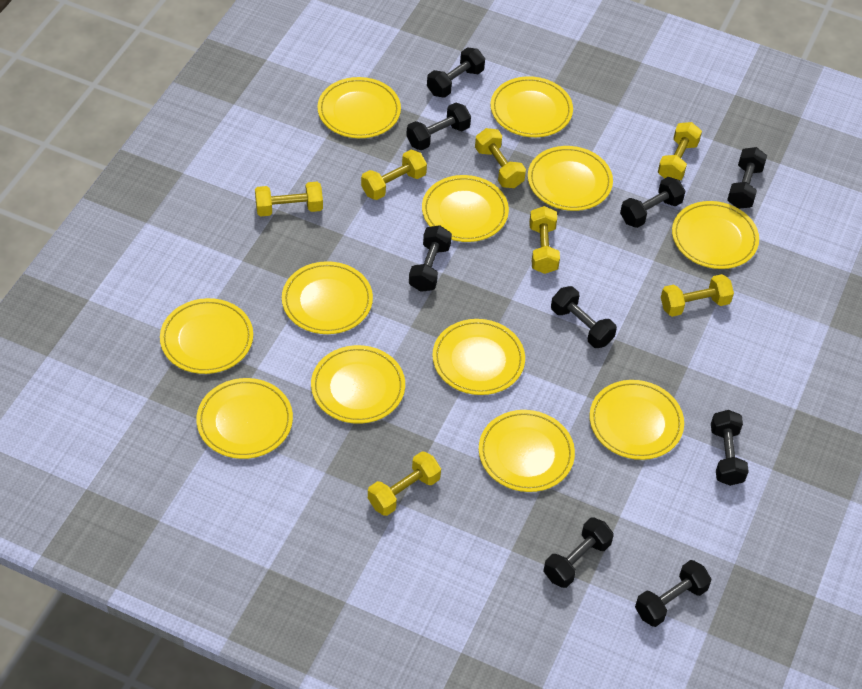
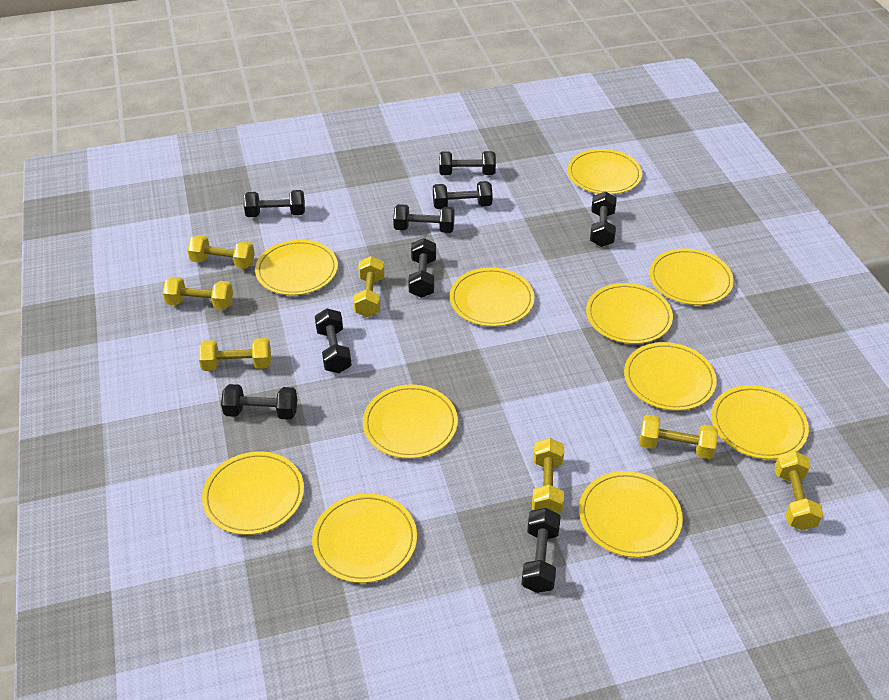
yellow plate: [160,298,253,374] [196,378,293,459] [282,261,373,334] [311,345,405,424] [317,77,401,138] [422,175,509,242] [432,319,525,395] [479,410,575,492] [490,76,573,137] [528,146,613,211] [589,380,684,460] [672,201,759,269] = 12 -> [202,451,304,535] [255,240,338,295] [312,493,417,583] [363,385,458,459] [450,268,534,327] [567,149,642,194] [579,471,683,558] [586,283,673,344] [624,342,717,411] [649,248,734,305] [711,385,809,459] = 11

